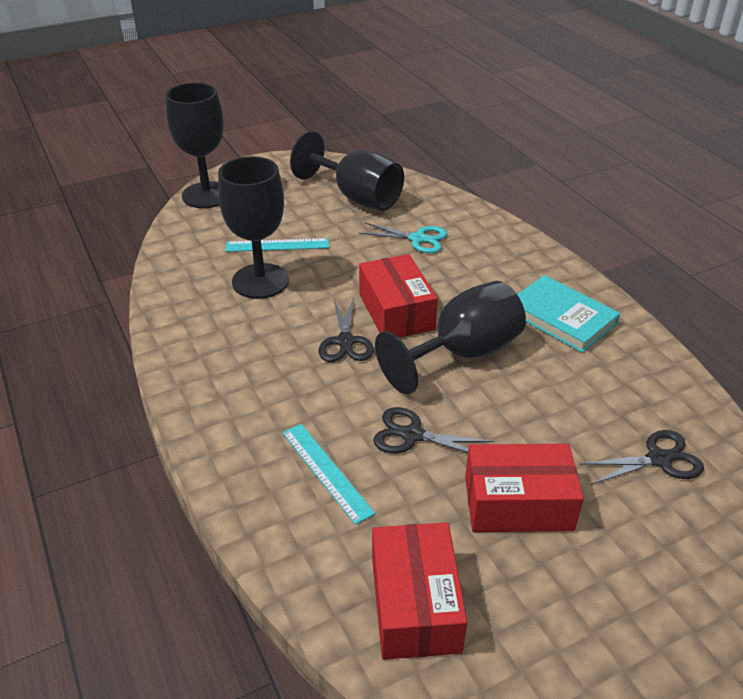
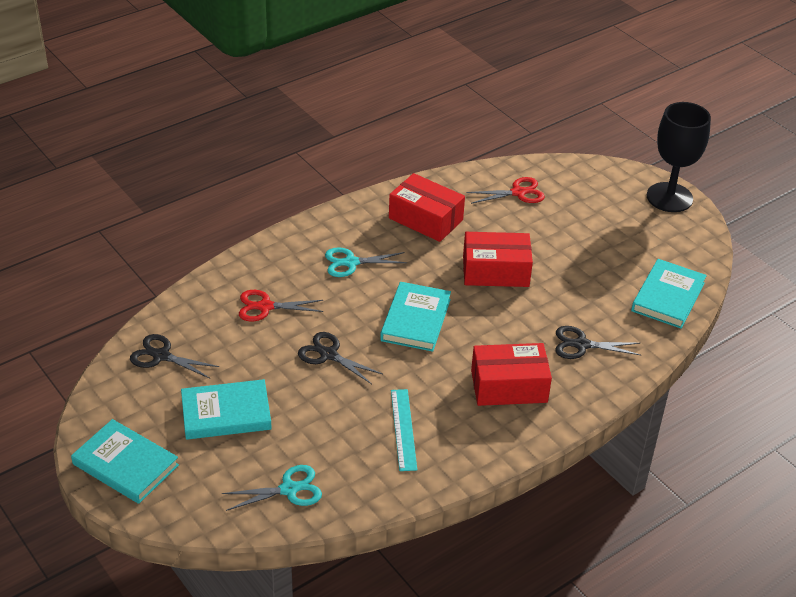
black goblet: [165,83,224,208] [218,156,289,299] [290,131,404,211] [375,281,526,394] = 4 -> [647,102,711,212] = 1
red scissors: none = 0 -> [239,290,323,321] [467,177,545,204] = 2
turquoise book: [517,275,620,353] = 1 -> [71,419,179,504] [181,379,272,440] [380,282,451,352] [631,259,707,329] = 4
turquoise ruler: [226,238,329,252] [282,424,375,525] = 2 -> [391,389,417,471] = 1
turquoise scissors: [359,222,447,253] = 1 -> [222,465,322,511] [325,247,407,277] = 2

